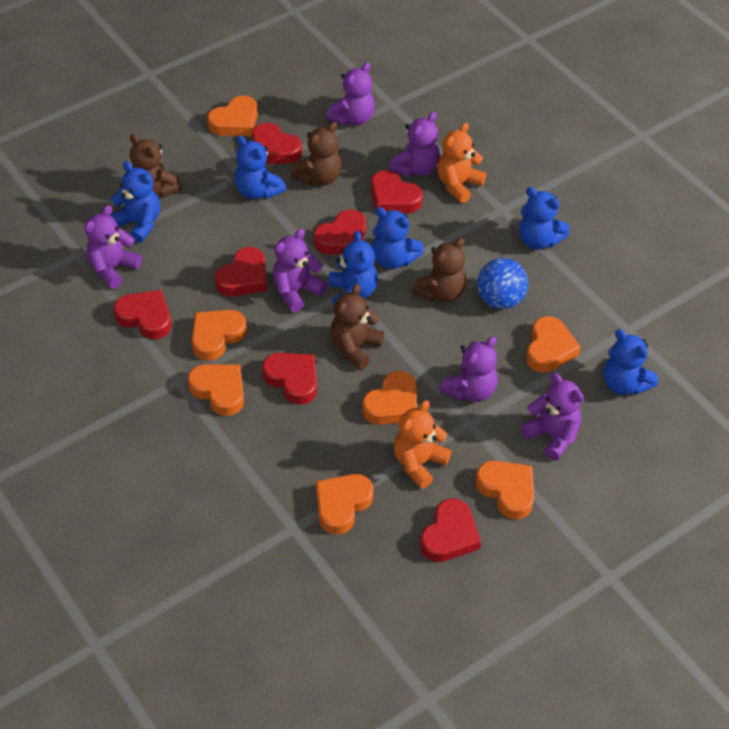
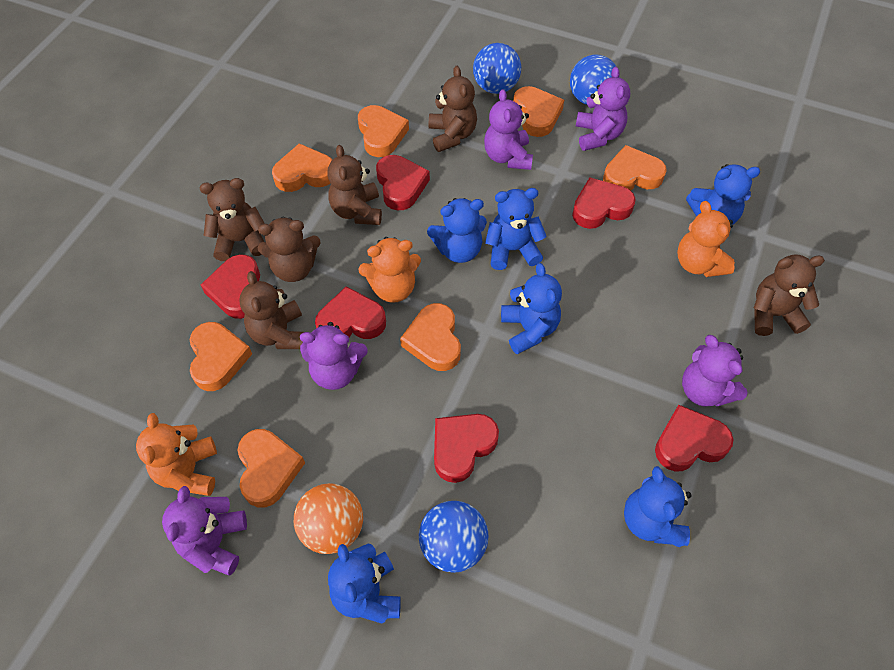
blue ball: [477,258,528,309] = 1 -> [419,501,488,573] [473,43,521,94] [570,55,616,105] = 3
brown teddy bear: [130,134,183,197] [291,122,342,186] [330,284,384,369] [411,238,466,302] = 4 -> [200,178,265,261] [239,271,304,349] [258,217,320,282] [327,145,382,225] [429,66,477,152] [754,254,825,336] = 6
orange ball: none = 0 -> [294,483,363,554] = 1
orange teddy bear: [394,400,452,489] [437,122,486,203] = 2 -> [136,413,217,496] [358,237,421,303] [677,201,735,277] = 3
purple teddy bear: [84,205,142,289] [273,229,327,312] [326,62,375,126] [389,112,440,177] [440,336,498,402] [521,373,584,460] = 6 -> [162,486,247,576] [300,322,368,390] [484,89,533,170] [576,67,630,151] [682,335,748,407] = 5
red heart: [113,290,171,339] [215,247,267,296] [252,123,302,164] [262,353,317,405] [314,210,366,254] [371,170,423,213] [420,498,481,562] = 7 -> [201,254,260,319] [315,286,386,339] [376,155,430,210] [434,414,499,483] [572,177,636,229] [655,405,733,472] = 6

